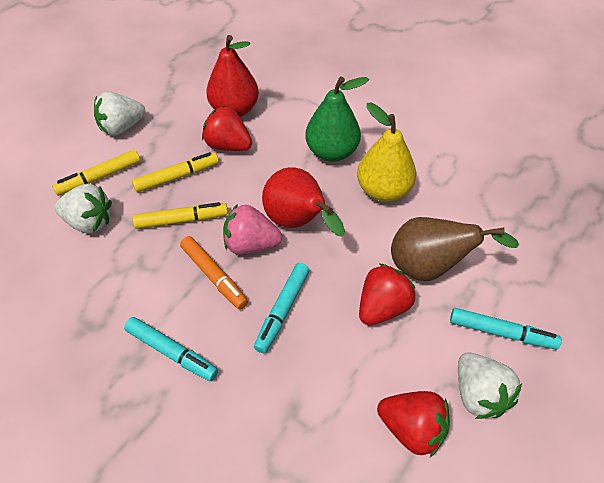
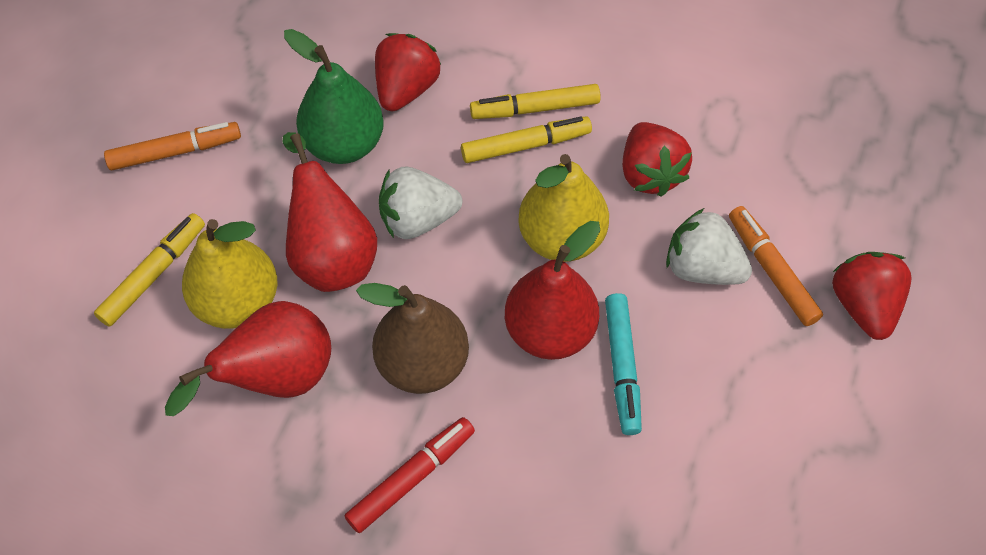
orange marker: [180,236,248,309] = 1 -> [104,122,241,170] [729,206,823,326] = 2
pink strawberry: [223,204,282,255] = 1 -> none = 0
red marker: none = 0 -> [345,417,475,533] = 1
red pear: [206,35,259,117] [262,167,345,236] = 2 -> [165,301,331,416] [282,132,377,292] [505,221,600,360] = 3
turquoise marker: [124,317,218,381] [254,263,310,353] [450,308,562,349] = 3 -> [605,293,642,435] = 1
white strawberry: [55,184,112,233] [94,92,145,136] [458,353,522,419] = 3 -> [379,167,462,239] [666,208,752,285] = 2
yellow pear: [357,103,416,202] = 1 -> [182,219,277,329] [518,154,609,262] = 2

